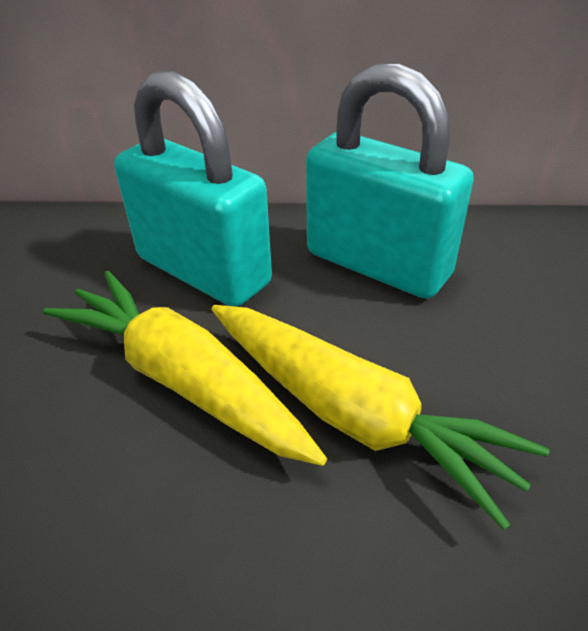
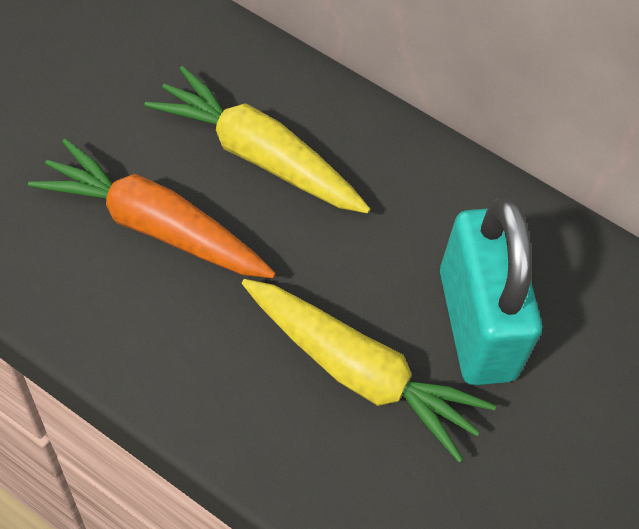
orange carrot: none = 0 -> [28,139,276,278] = 1
turquoise padlock: [114,71,272,307] [306,63,474,299] = 2 -> [440,198,542,385] = 1

